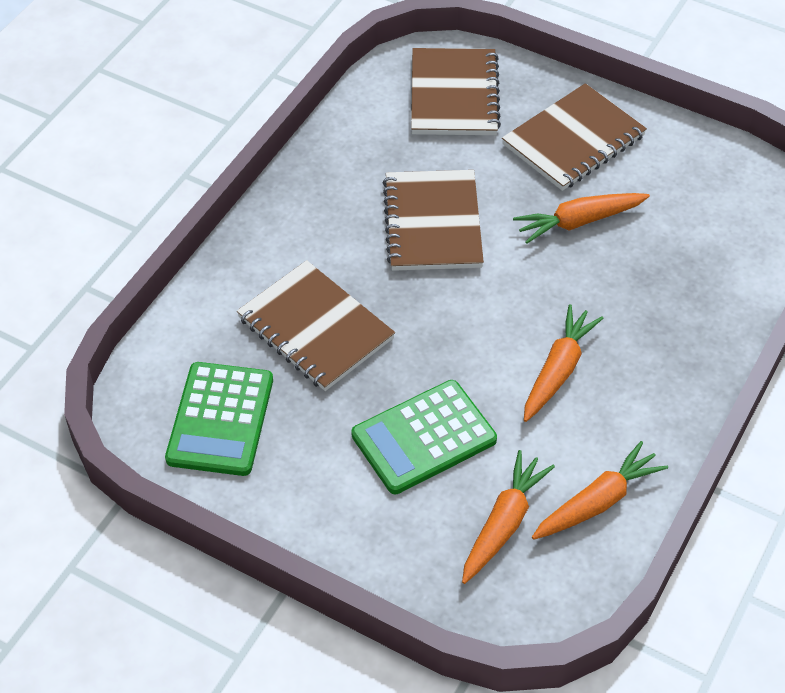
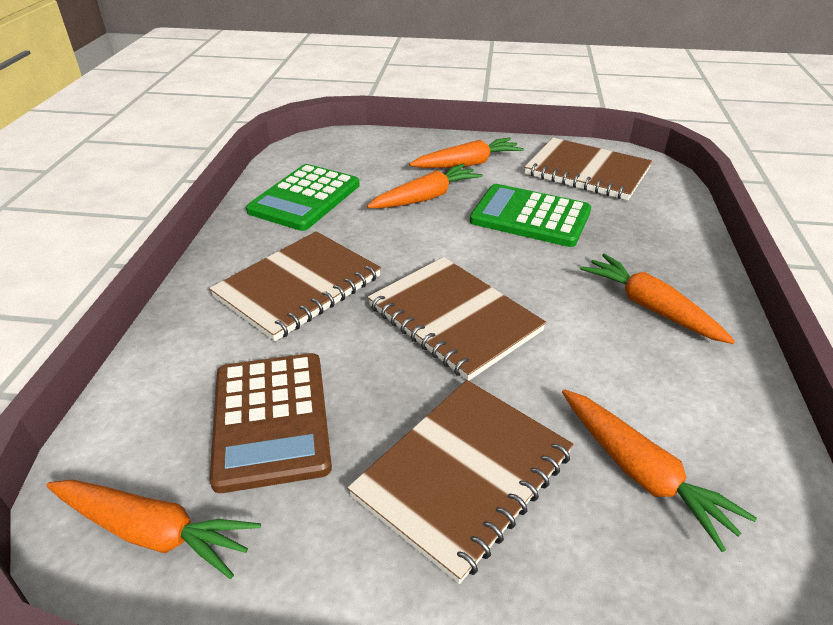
brown calculator: none = 0 -> [210,353,332,493] = 1
orange carrot: [462,450,555,584] [513,193,650,244] [524,304,603,422] [532,441,668,540] = 4 -> [46,479,261,579] [367,163,483,208] [409,138,524,168] [562,389,757,552] [580,253,735,344] = 5

